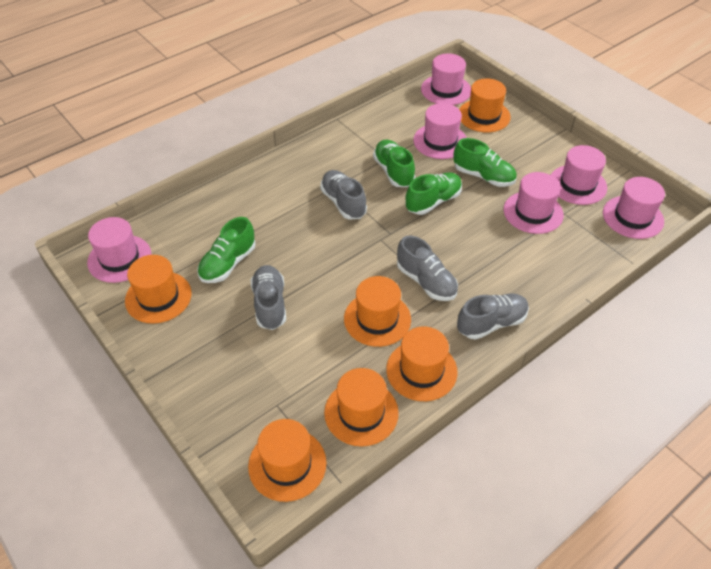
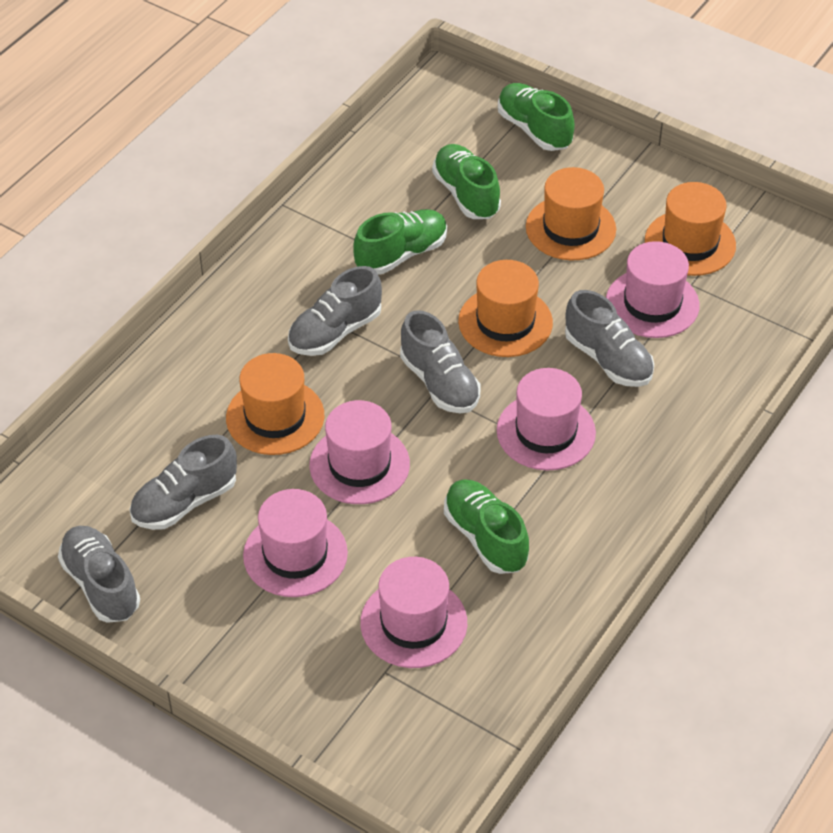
grey shoe: [251,265,286,330] [320,170,367,219] [397,236,458,301] [457,293,529,340] = 4 -> [58,526,140,623] [129,435,237,530] [288,266,382,356] [400,310,481,413] [565,290,654,387] = 5
orange hat: [125,255,191,324] [248,419,327,502] [324,368,399,446] [344,276,411,347] [386,327,458,401] [459,78,511,132] = 6 -> [226,353,324,455] [458,260,553,357] [526,167,616,260] [645,182,736,276] = 4
pink hat: [87,217,152,283] [413,103,467,159] [421,54,471,105] [504,172,564,234] [551,145,607,205] [603,177,665,239] = 6 -> [243,489,348,597] [309,400,410,504] [360,557,467,668] [497,368,596,470] [606,241,700,338] = 5

